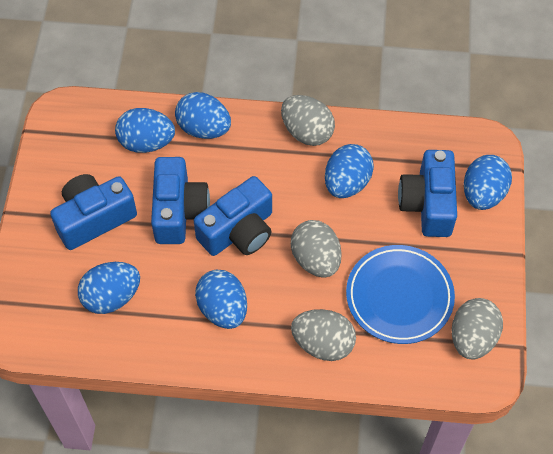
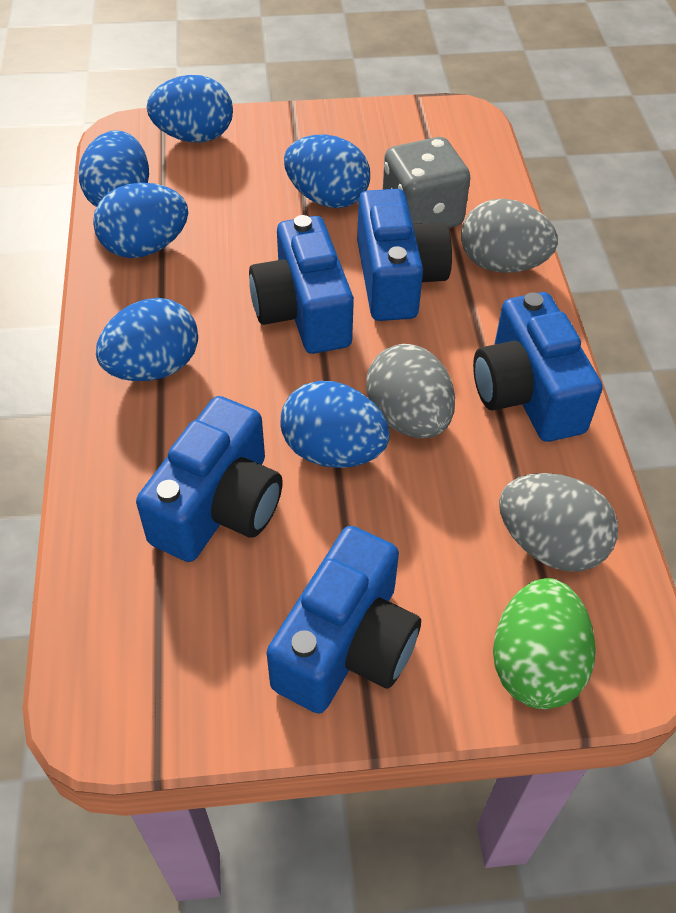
blue camera: [50,174,137,250] [151,157,210,244] [194,176,272,256] [398,150,457,237] = 4 -> [136,396,283,562] [249,215,354,354] [266,526,421,713] [357,189,452,321] [473,292,603,442] = 5
blue plate: [346,245,455,344] = 1 -> none = 0
green egg: none = 0 -> [493,578,596,709] = 1
grey dice: none = 0 -> [383,137,470,228] = 1
grey egg: [281,95,335,146] [291,220,341,278] [291,309,356,361] [452,298,503,360] = 4 -> [366,344,455,438] [461,199,558,273] [499,473,618,571] = 3

